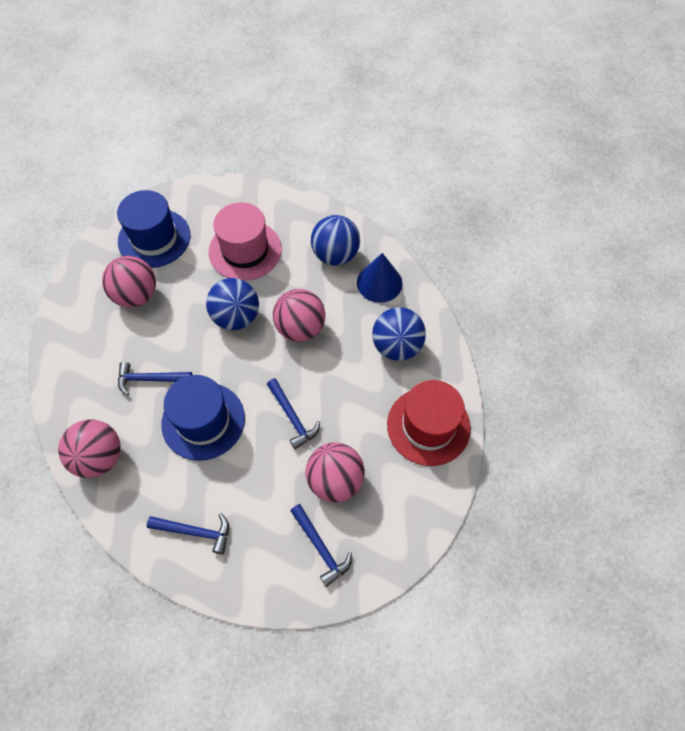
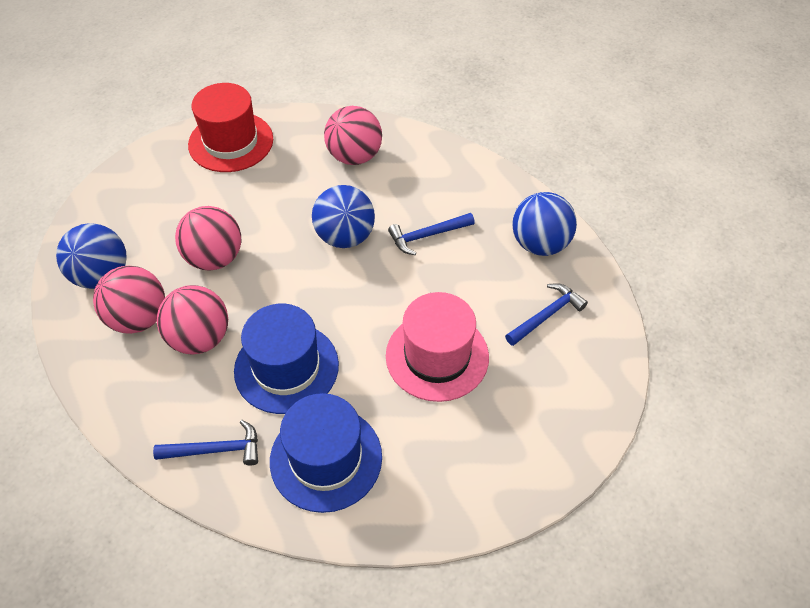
blue cone: [357,253,403,303] = 1 -> none = 0
blue hammer: [118,362,193,395] [147,513,229,554] [267,378,320,449] [290,504,352,587] = 4 -> [153,420,258,465] [388,213,475,255] [505,283,588,346] = 3

